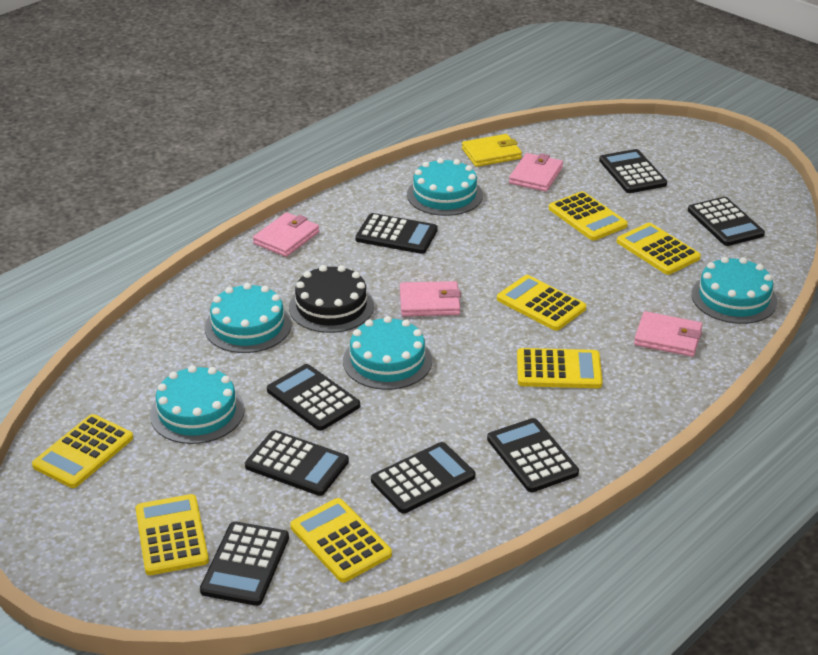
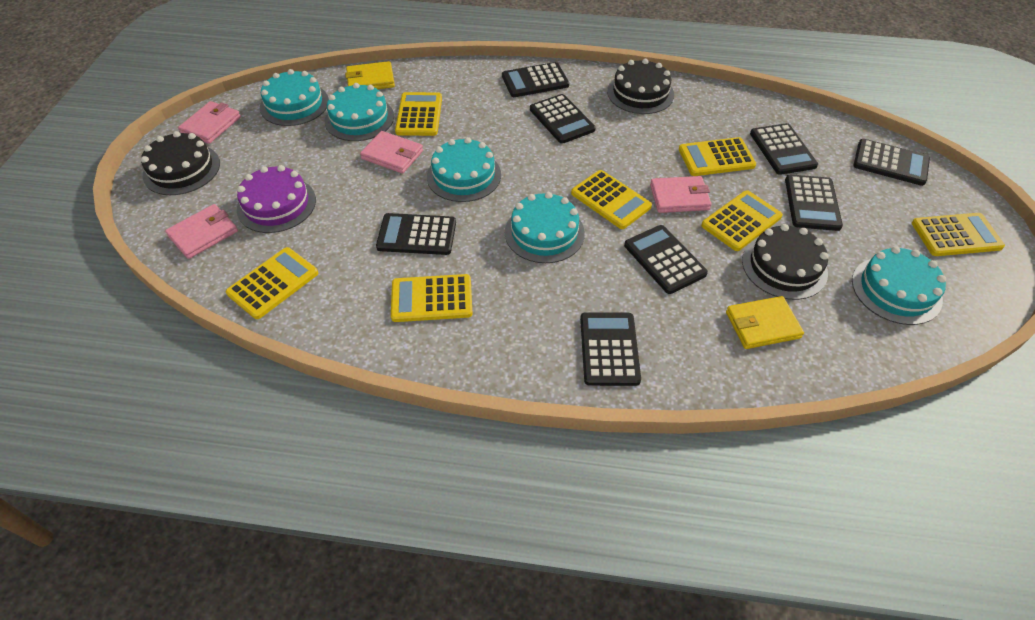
black cake: [289,265,374,333] = 1 -> [141,131,220,195] [607,59,674,114] [742,224,829,300] = 3
purple cake: none = 0 -> [237,165,316,233] = 1
yellow wallet: [462,134,522,167] = 1 -> [345,61,395,89] [726,296,804,349] = 2

